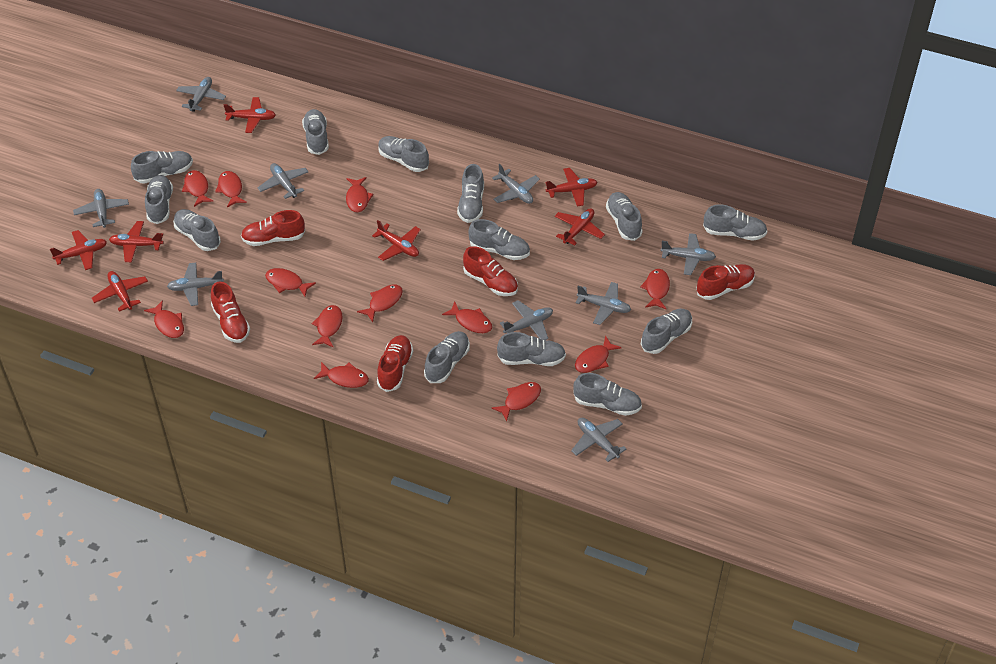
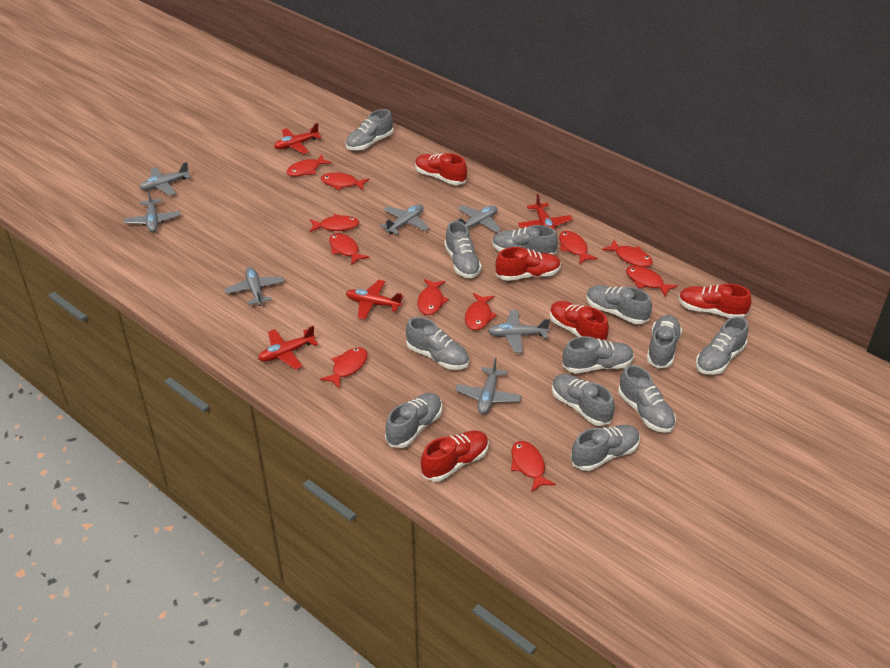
grey plane: [73,189,129,228] [167,263,224,306] [176,77,226,112] [257,163,309,199] [492,164,540,204] [500,300,553,340] [571,418,626,462] [576,282,631,325] [661,233,716,275] = 9 -> [124,190,180,232] [140,162,191,195] [224,267,284,306] [380,204,429,235] [455,358,521,414] [458,205,501,233] [488,310,550,353] = 7
grey shoe: [131,151,193,184] [145,175,173,224] [173,209,221,251] [302,109,329,155] [378,136,429,172] [424,331,470,383] [457,164,484,223] [468,219,530,260] [497,332,566,366] [573,373,642,416] [606,192,643,241] [641,309,692,354] [703,204,767,241] = 13 -> [346,109,393,150] [385,393,442,448] [406,317,469,370] [445,221,482,278] [492,225,558,255] [552,374,615,426] [562,336,634,373] [571,425,640,471] [586,285,652,324] [618,365,676,433] [647,315,682,368] [696,316,748,375] = 12
red fish: [144,300,184,338] [182,170,214,207] [215,171,247,208] [265,268,316,297] [311,305,343,348] [314,362,369,388] [346,177,374,212] [357,285,403,322] [442,301,492,333] [491,382,541,421] [575,336,622,373] [640,269,670,310] = 12 -> [286,154,332,177] [310,214,360,232] [320,347,368,389] [321,173,369,190] [329,233,369,265] [417,279,449,315] [465,293,497,330] [511,441,556,492] [559,231,598,264] [602,240,653,267] [626,266,678,297] = 11
red plane: [50,230,107,270] [92,271,148,312] [109,221,164,262] [224,97,276,133] [372,220,421,261] [545,168,597,206] [555,208,605,246] = 7 -> [258,326,318,370] [274,123,322,154] [346,280,403,320] [518,194,573,231] = 4

